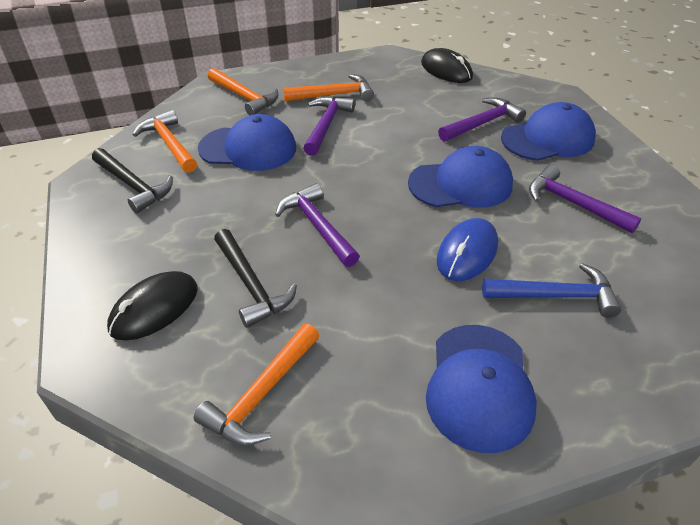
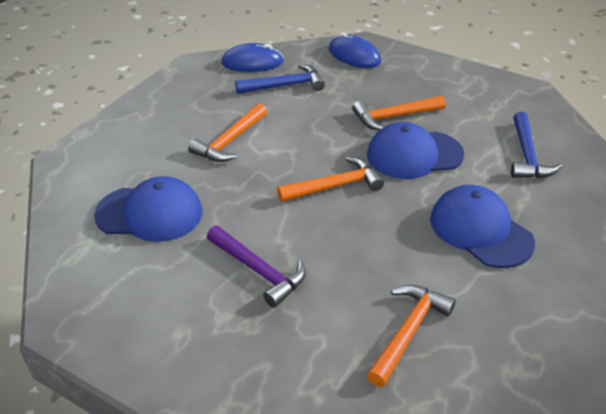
black hammer: [92,148,173,213] [214,229,297,328] = 2 -> none = 0
black mouse: [107,271,198,340] [421,48,473,83] = 2 -> none = 0
blue cap: [198,114,296,171] [408,146,513,208] [426,325,537,453] [501,102,596,161] = 4 -> [94,176,203,242] [367,122,464,179] [430,185,535,268] = 3
blue hammer: [482,263,622,318] = 1 -> [235,64,325,94] [511,112,562,178] = 2
blue mouse: [437,218,498,281] = 1 -> [221,43,284,72] [329,32,381,68] = 2
purple hammer: [275,183,360,267] [303,96,355,156] [438,97,526,142] [529,165,642,233] = 4 -> [207,226,306,308] = 1

